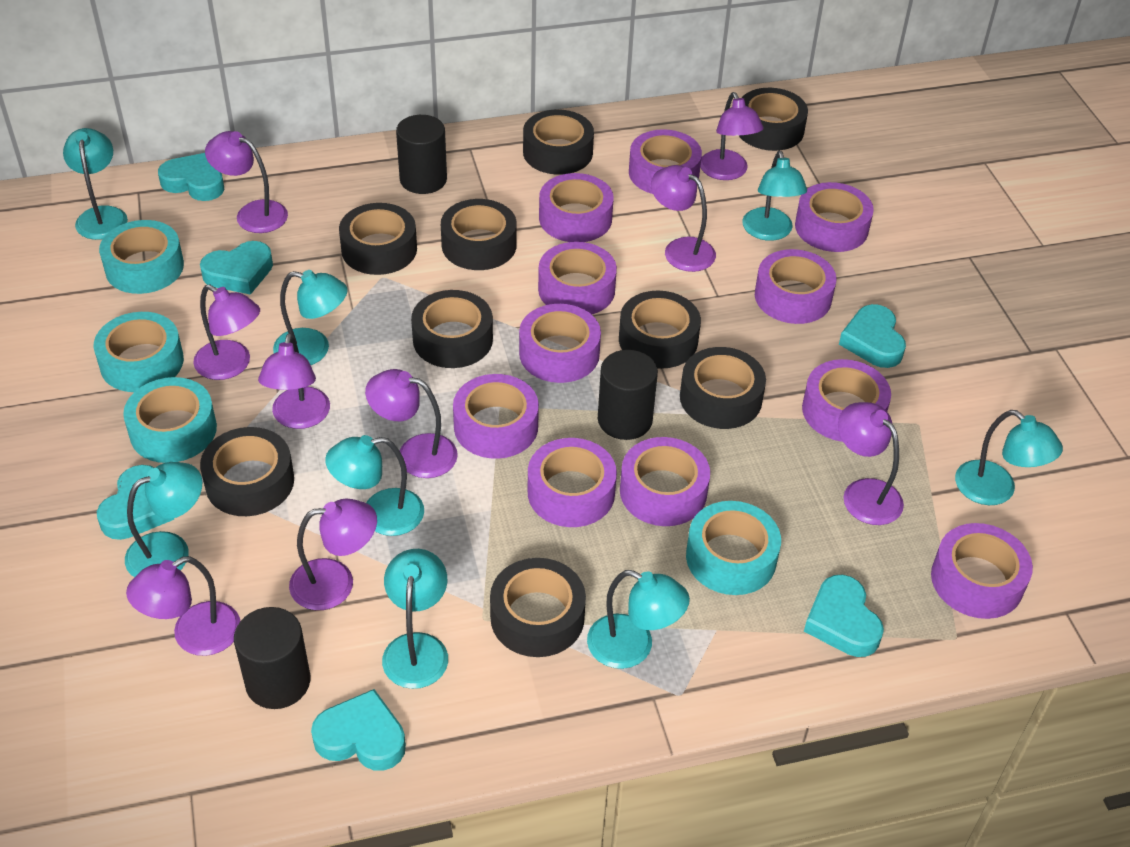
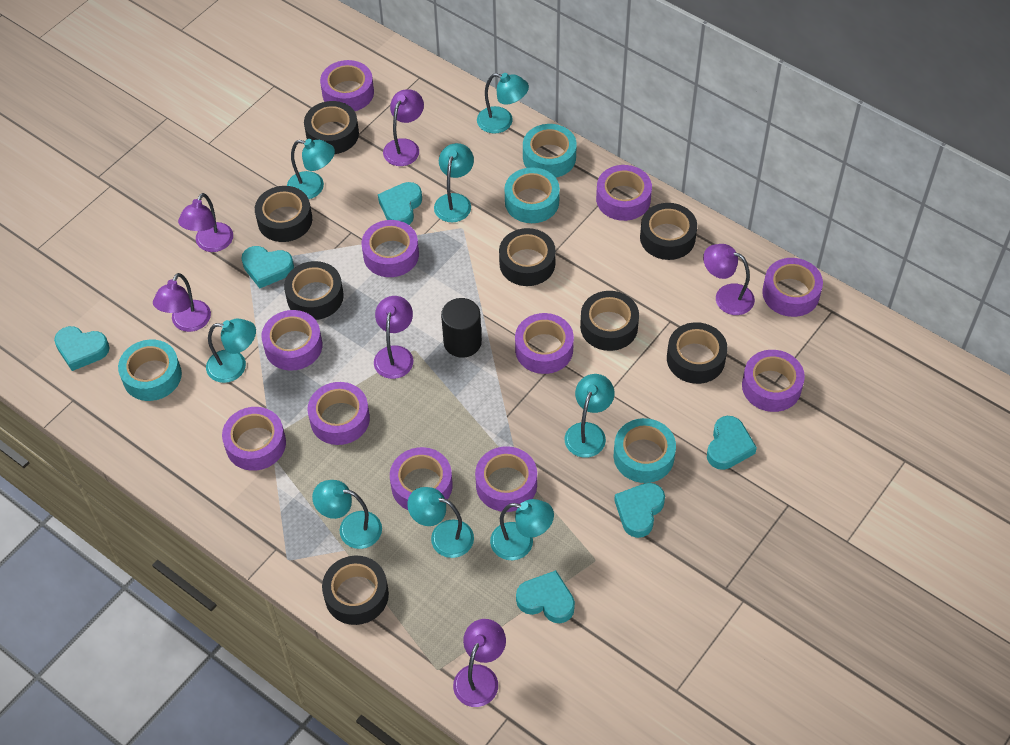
black cylinder: [234,607,310,709] [396,115,447,194] [598,350,658,440] = 3 -> [441,298,482,358] = 1
black tape: [200,427,294,516] [339,203,417,275] [411,290,493,368] [441,199,517,270] [490,558,586,657] [523,110,594,175] [619,291,701,369] [680,347,766,429] [739,88,808,151] = 9 -> [255,186,312,242] [284,261,344,320] [304,101,359,154] [322,556,389,625] [499,228,556,286] [580,291,639,351] [640,203,697,260] [667,322,728,384] = 8
purple lamp: [126,556,240,656] [193,284,260,380] [205,131,288,233] [258,333,330,429] [289,499,377,610] [365,369,458,478] [651,165,716,272] [700,92,764,180] [838,402,904,525] = 9 -> [153,273,211,332] [178,193,233,252] [374,296,413,379] [383,89,424,166] [453,619,506,707] [703,244,755,315] = 6

